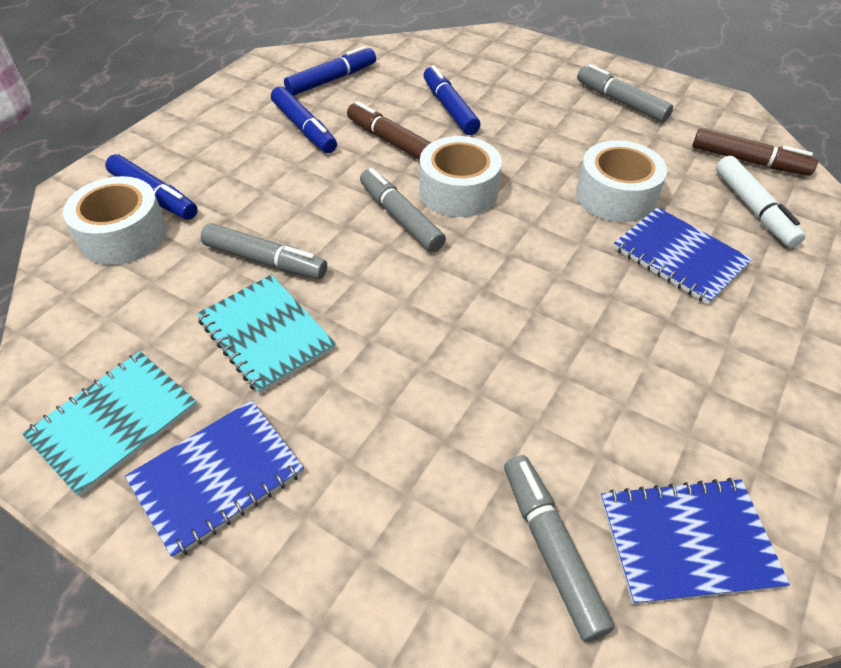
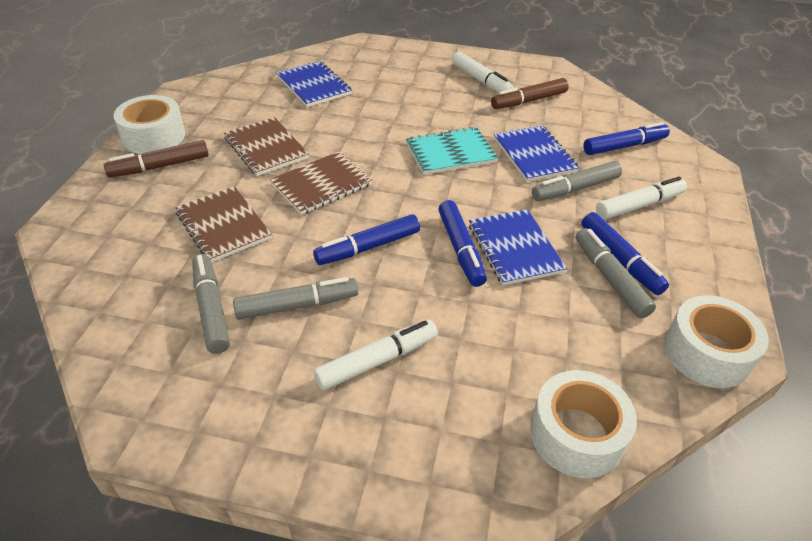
brown notebook: none = 0 -> [175,186,272,262] [224,117,309,176] [270,151,372,215] = 3
turquoise notebook: [22,351,197,497] [197,275,336,394] = 2 -> [406,127,498,175] = 1
white marker: [716,156,806,247] = 1 -> [314,320,438,391] [452,52,514,93] [596,176,687,219] = 3

